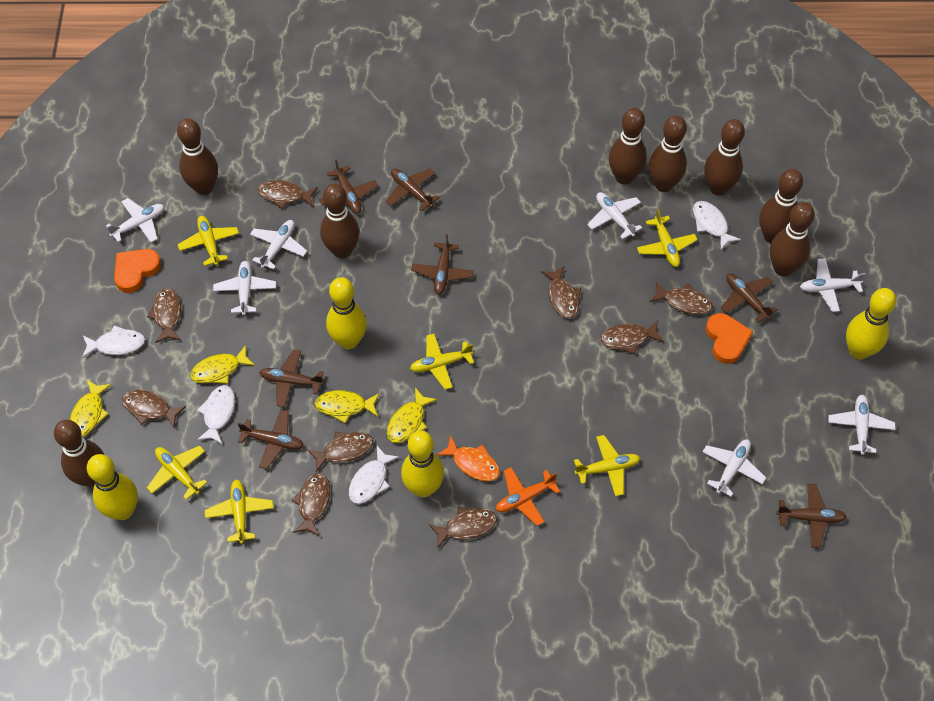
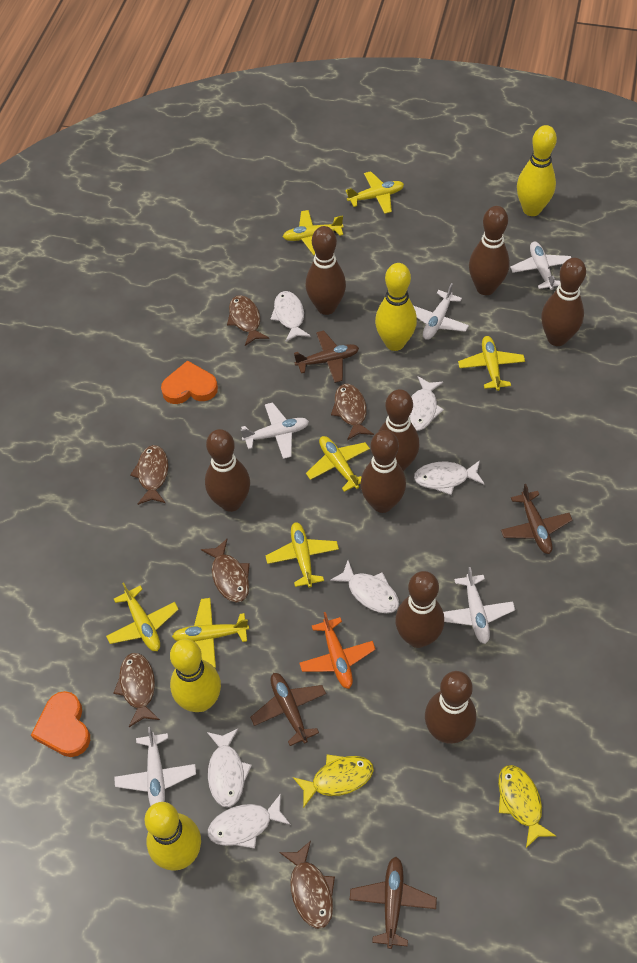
brown fish: [121,390,186,428] [147,288,181,343] [258,180,318,209] [292,473,330,537] [307,432,373,472] [429,507,497,549] [541,266,581,319] [600,321,664,354] [650,282,713,315] = 9 -> [113,653,160,727] [130,445,168,505] [201,539,250,603] [227,295,269,346] [279,841,335,929] [331,384,374,440] = 6
brown plane: [238,409,304,469] [259,350,324,407] [319,160,378,214] [386,168,440,211] [411,234,474,295] [720,273,778,323] [776,484,847,548] = 7 -> [250,673,326,746] [294,331,359,383] [350,857,437,949] [501,484,572,554] = 4
orange fish: [436,436,500,481] = 1 -> none = 0
white fish: [82,325,145,358] [197,385,235,445] [349,446,399,504] [693,201,741,250] = 4 -> [207,729,252,807] [208,794,291,849] [270,291,311,342] [330,560,399,613] [409,376,444,431] [414,460,484,495] = 6
white plane: [106,198,164,242] [213,261,276,315] [250,220,307,270] [587,192,642,239] [702,439,766,497] [800,258,866,312] [828,395,895,455] = 7 -> [114,727,196,806] [241,402,309,459] [414,283,469,340] [443,567,515,644] [510,241,571,290] = 5
yellow fish: [70,380,112,437] [190,345,255,384] [315,390,379,423] [387,388,437,443] = 4 -> [293,754,374,808] [498,765,556,848] = 2
yellow plane: [147,446,207,500] [178,216,239,266] [205,479,274,544] [410,334,474,390] [574,435,640,496] [637,209,697,267] = 6 -> [106,582,179,651] [172,598,249,668] [266,522,339,588] [283,210,343,255] [306,436,370,492] [346,171,404,214] [458,336,525,391] = 7

